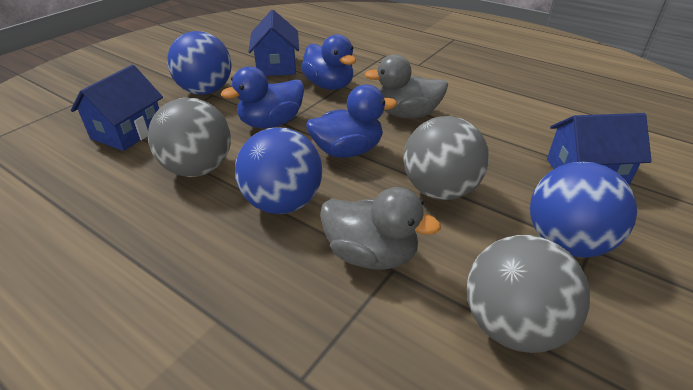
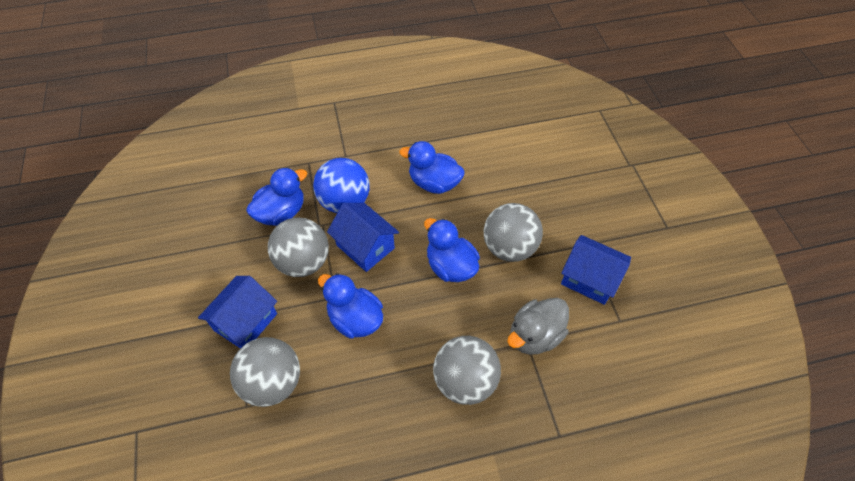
blue ball: [167,31,232,95] [235,127,322,214] [530,162,637,258] = 3 -> [313,158,369,213] = 1
blue duck: [221,66,304,128] [301,34,356,90] [306,85,397,158] = 3 -> [246,167,307,226] [318,273,383,339] [399,141,465,194] [424,218,480,282] = 4
grey ball: [148,98,231,177] [403,116,489,200] [467,235,590,353] = 3 -> [230,337,300,407] [268,217,329,277] [433,336,501,405] [484,203,543,262] = 4
grey duck: [320,187,441,270] [364,54,448,119] = 2 -> [507,298,569,355] = 1

